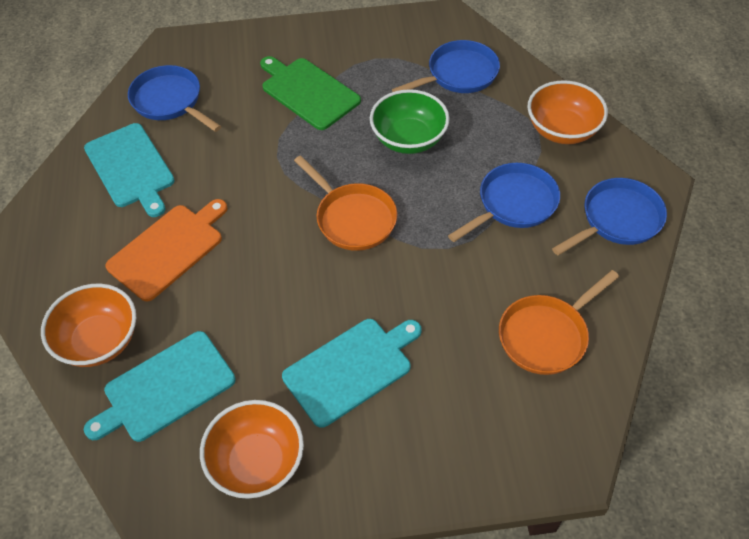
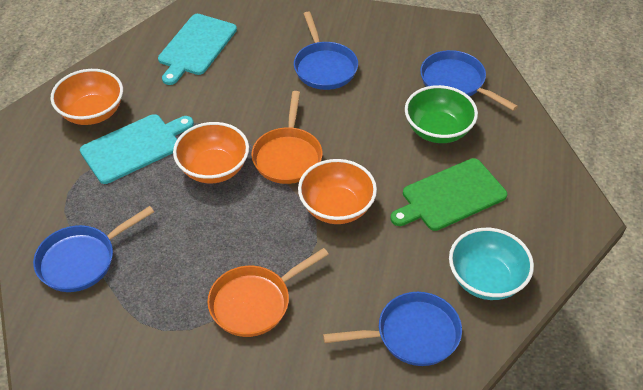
orange cutting board: [105,199,228,302] = 1 -> none = 0
turquoise bowl: none = 0 -> [449,228,534,300] = 1
turquoise cutting board: [84,123,175,217] [84,331,236,442] [282,319,422,428] = 3 -> [80,114,194,184] [158,14,237,85] = 2

